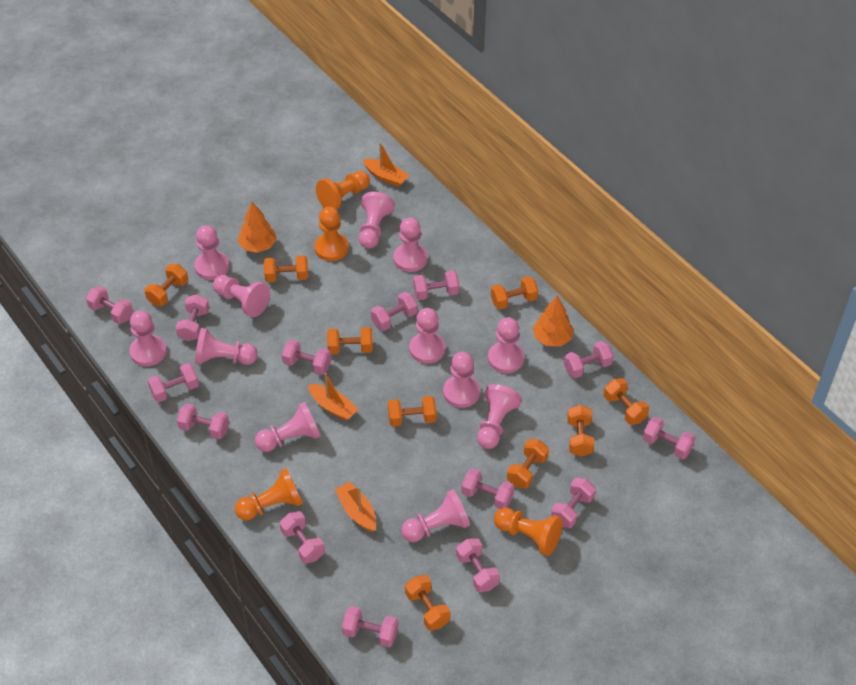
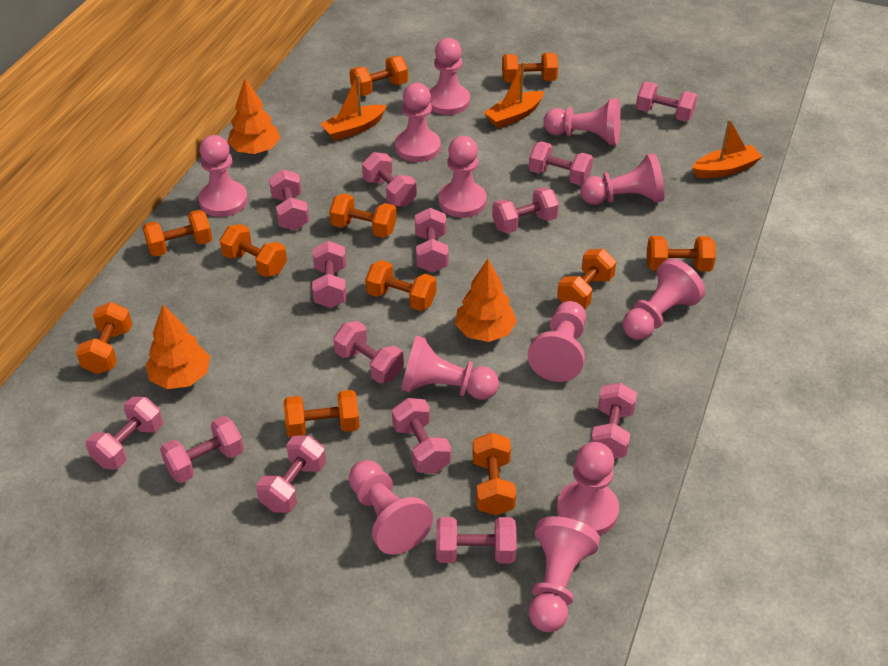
orange dumbbell: [145,264,188,306] [264,255,308,282] [327,327,373,354] [388,396,437,427] [405,575,451,630] [491,276,538,310] [507,439,549,488] [567,405,594,457] [604,378,649,425] = 9 -> [76,302,132,374] [142,210,212,257] [220,224,287,277] [284,390,360,438] [329,194,397,238] [350,56,408,96] [365,260,436,311] [473,432,516,515] [502,53,558,83] [557,249,616,309] [647,236,716,271] = 11
orange pawn: [235,468,303,520] [315,207,349,261] [316,171,370,210] [494,507,563,556] = 4 -> none = 0
orange tree: [238,202,277,253] [533,295,574,346] = 2 -> [145,305,210,389] [227,79,280,154] [455,259,517,342] = 3

